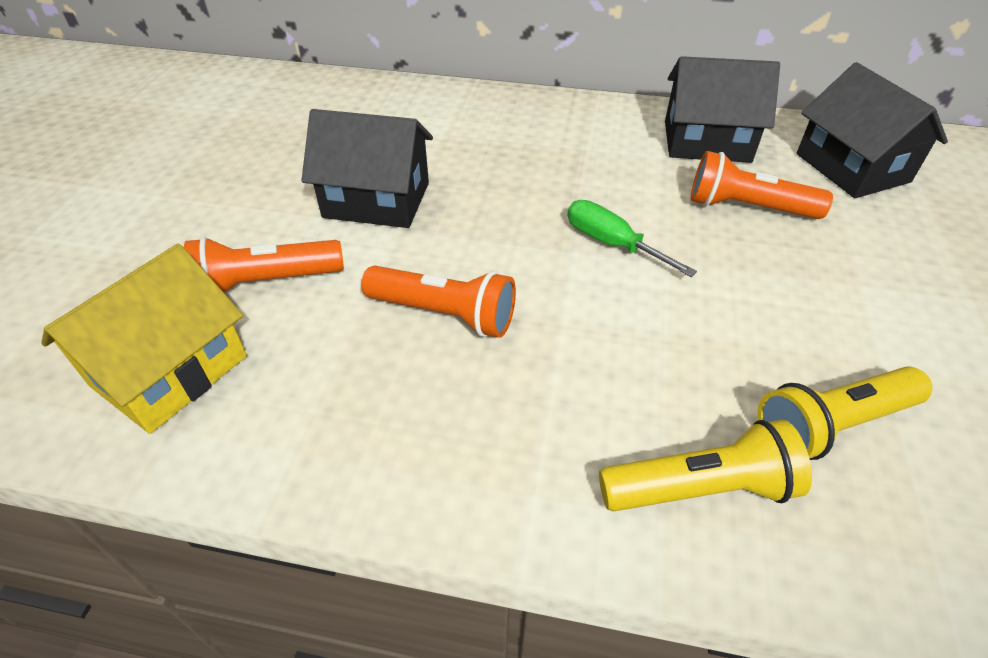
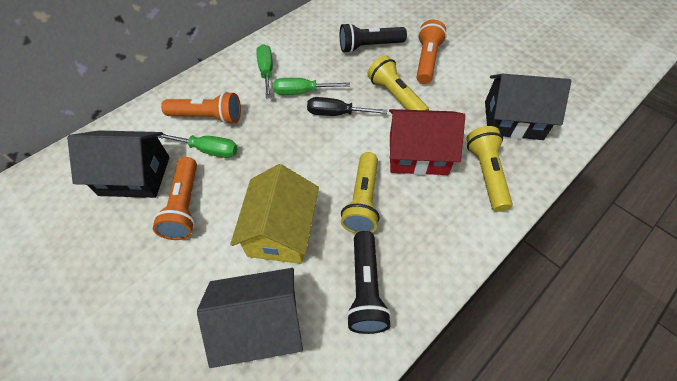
black flashlight: none = 0 -> [340,23,407,53] [346,231,391,334] = 2
black screwdriver: none = 0 -> [307,97,387,116] = 1
green screwdriver: [567,200,697,277] = 1 -> [157,134,238,158] [256,44,273,99] [273,78,350,95] = 3
red house: none = 0 -> [389,109,465,175] = 1
yellow flashlight: [599,420,812,511] [758,366,932,460] = 2 -> [341,152,380,234] [367,55,429,111] [466,126,513,212] = 3

